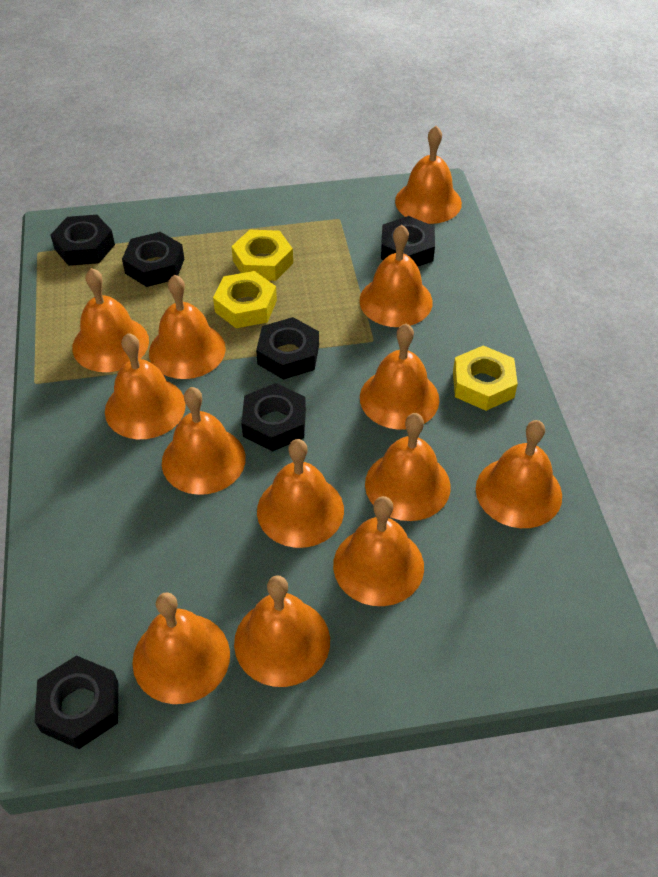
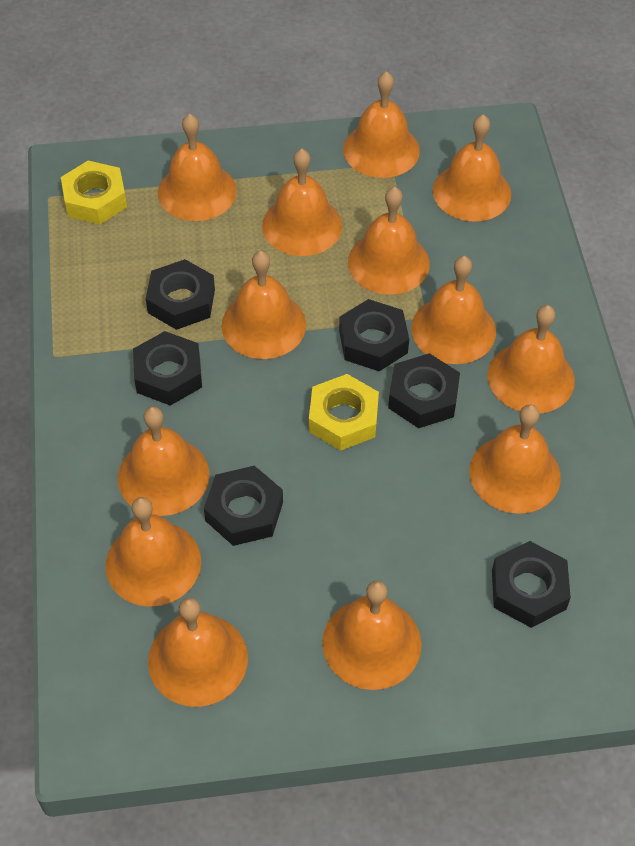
yellow nut: [213,271,277,328] [231,230,293,281] [453,346,518,411] = 3 -> [61,161,127,224] [309,374,379,451] = 2

